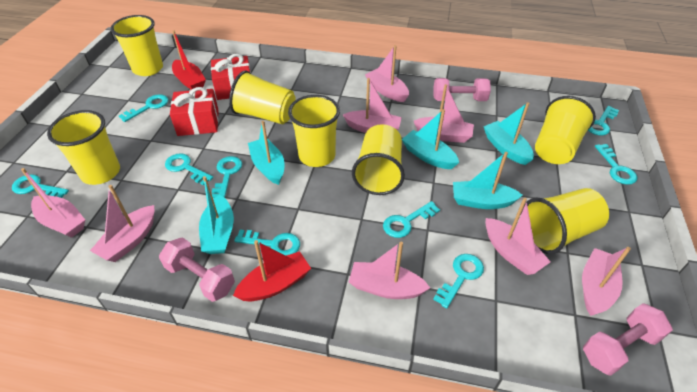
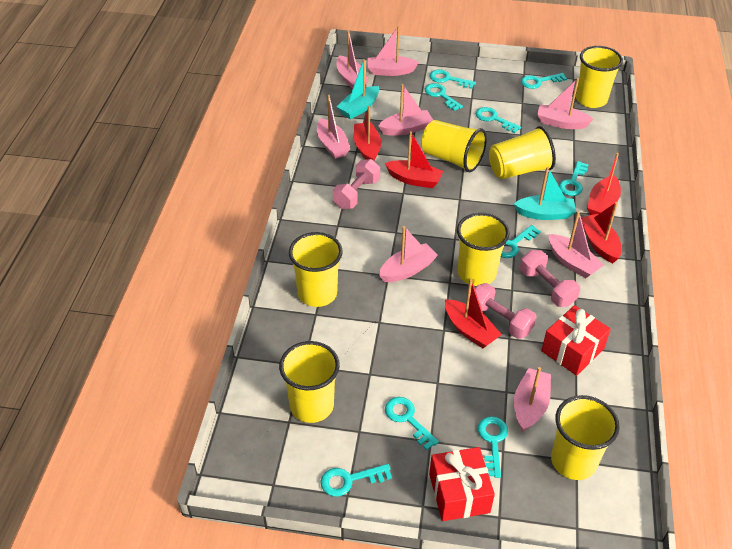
red boat: [172,30,206,90] [233,240,311,301] = 2 -> [354,106,381,161] [385,131,443,188] [445,279,502,348] [581,202,622,263] [587,153,621,215] = 5
turquoise boat: [199,176,234,254] [248,121,284,185] [402,109,459,169] [453,152,523,209] [483,102,534,165] = 5 -> [337,59,379,119] [514,167,576,220] = 2

